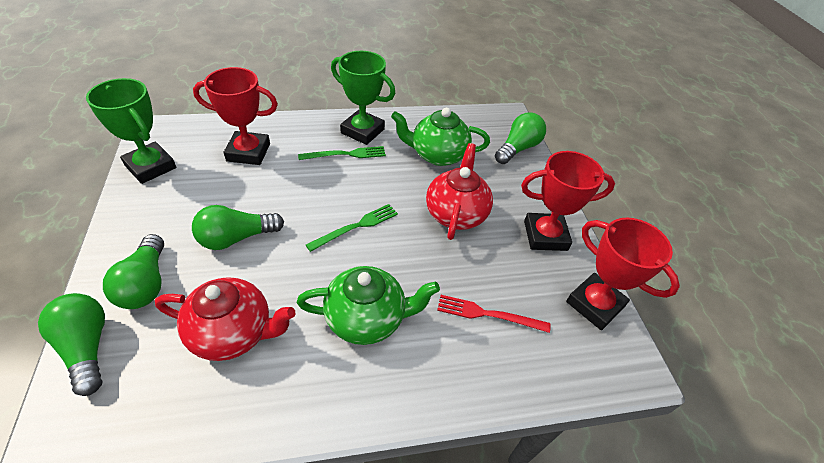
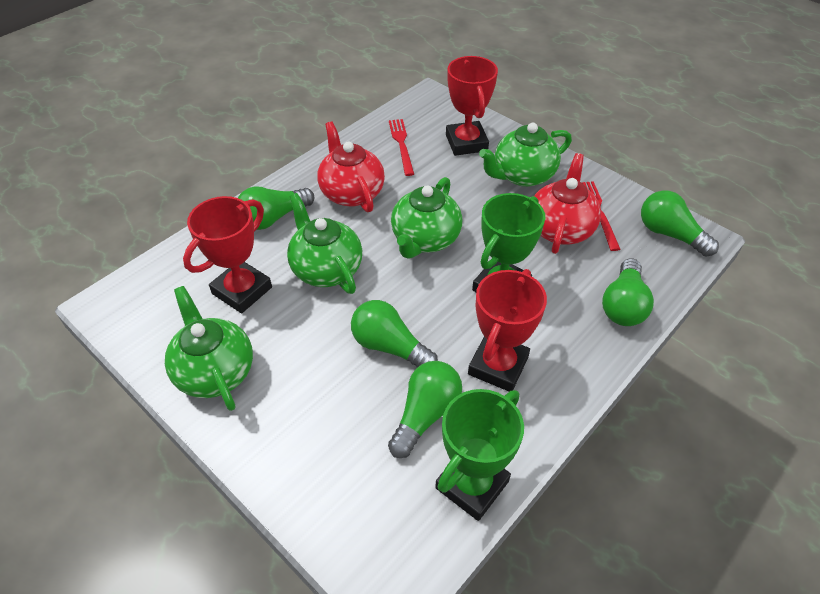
green fork: [298,146,386,160] [306,204,398,252] = 2 -> none = 0
green light bulb: [38,293,105,396] [103,234,164,309] [192,205,284,250] [495,113,546,164] = 4 -> [238,186,314,230] [351,300,438,368] [388,361,462,458] [602,258,654,326] [641,190,719,256] = 5
green teapot: [297,266,440,345] [391,108,490,166] = 2 -> [165,286,253,411] [287,193,362,294] [391,177,462,259] [479,123,572,187] = 4
red fork: [437,295,551,333] = 1 -> [389,119,414,176] [582,181,620,251] = 2

